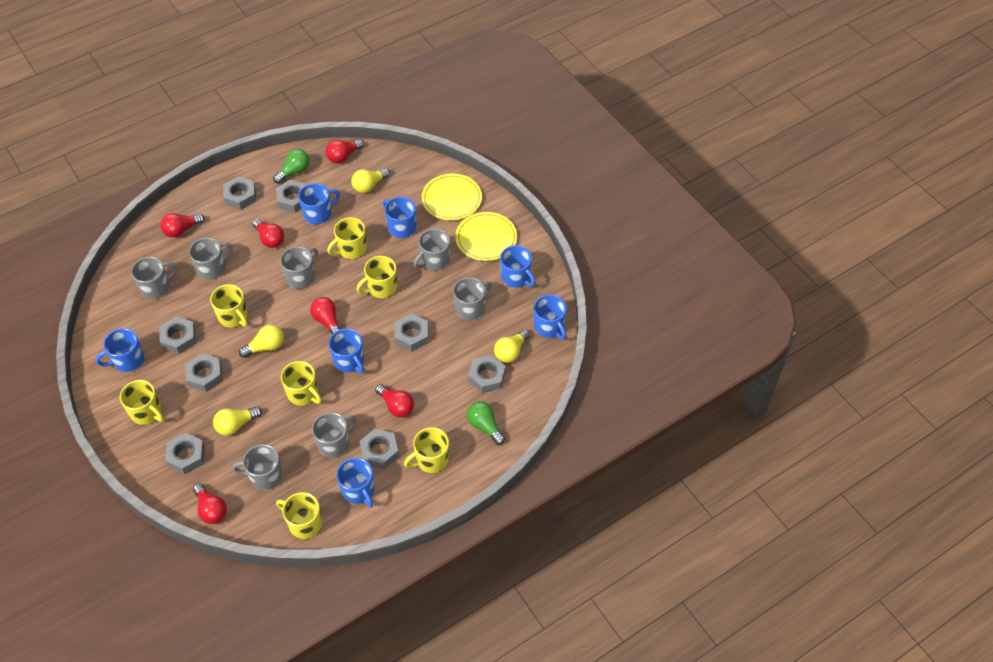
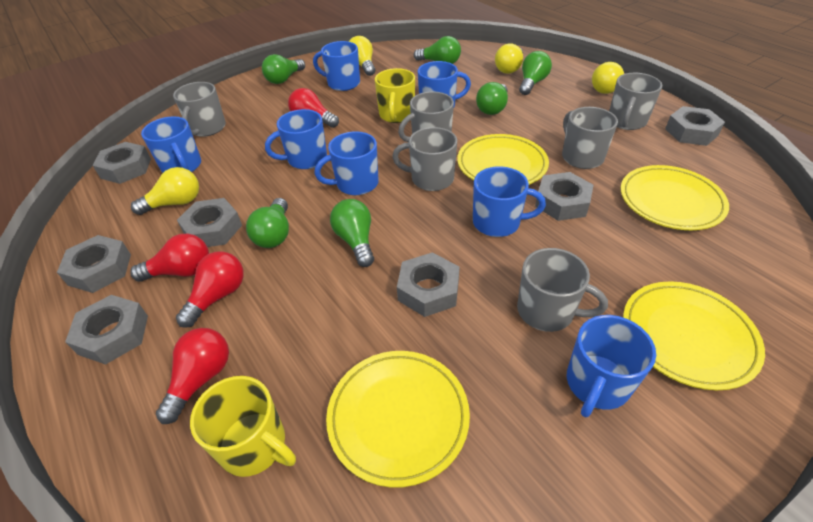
green light bulb: [273,149,310,184] [467,401,505,445] = 2 -> [246,198,289,248] [262,54,305,84] [330,199,374,267] [414,36,461,64] [476,82,508,115] [519,51,552,95] = 6
grey mug: [131,257,177,299] [189,238,233,280] [232,444,283,490] [280,246,318,289] [312,412,356,458] [414,229,450,271] [453,277,492,320] = 7 -> [173,82,226,137] [392,127,457,191] [398,92,454,142] [517,248,608,332] [562,107,618,169] [609,73,662,130] = 6
grey nut: [160,316,196,354] [165,432,205,474] [185,353,223,392] [223,176,256,210] [276,180,306,213] [360,429,399,469] [394,313,428,352] [468,355,506,393] = 8 -> [57,235,131,293] [65,295,148,365] [93,142,151,184] [177,198,242,247] [397,252,460,317] [535,172,594,221] [665,106,725,146] = 7
red light bulb: [160,213,205,238] [193,483,227,524] [252,219,284,248] [310,297,340,334] [326,139,364,163] [375,384,414,417] = 6 -> [130,234,209,282] [156,328,229,424] [176,251,244,328] [288,88,339,128] = 4
yellow mug: [120,380,164,425] [210,284,248,327] [276,492,322,539] [281,361,322,406] [327,217,367,259] [356,256,397,298] [404,427,449,473] = 7 -> [190,376,296,477] [375,68,415,123] = 2
yellow plate: [422,174,482,220] [455,212,517,261] = 2 -> [326,351,470,488] [457,134,549,185] [621,165,729,230] [623,281,765,390] = 4

